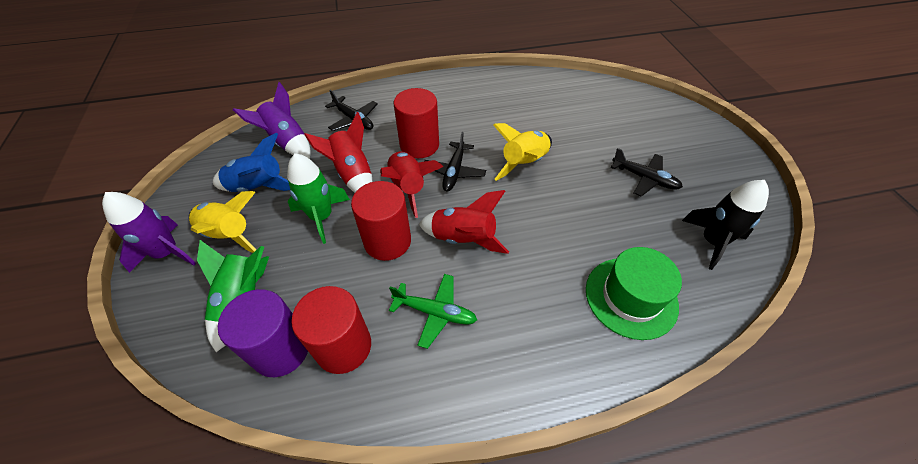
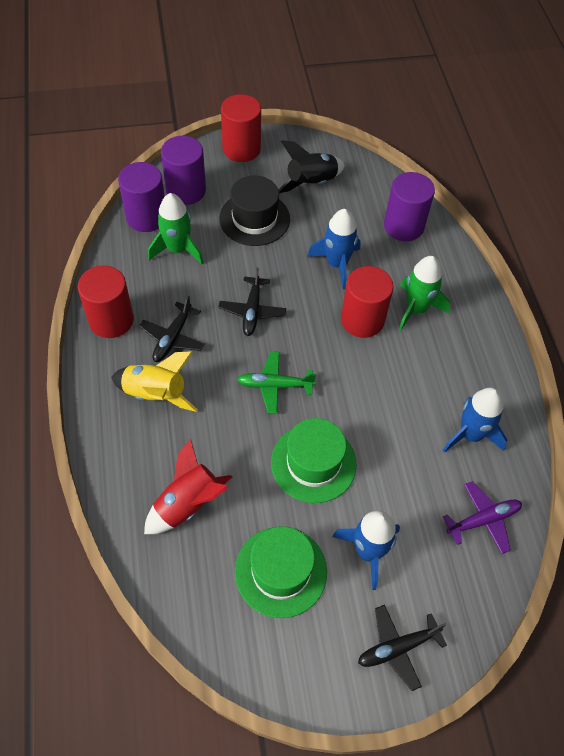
black hat: none = 0 -> [219,176,290,246] = 1
blue rocket: [213,133,290,192] = 1 -> [307,209,361,289] [333,511,400,590] [442,387,507,453] = 3
green hat: [586,247,682,340] = 1 -> [235,526,327,618] [271,418,357,503] = 2
purple cylinder: [218,289,308,377] = 1 -> [118,162,165,232] [161,136,206,205] [384,172,435,241] = 3
purple plane: none = 0 -> [443,481,522,554] = 1
purple rocket: [102,192,196,273] [233,82,311,159] = 2 -> none = 0
red rocket: [304,112,372,193] [380,151,443,218] [419,190,509,254] = 3 -> [144,439,232,534] = 1
yellow rocket: [189,191,257,253] [493,123,552,181] = 2 -> [111,352,198,412] = 1

